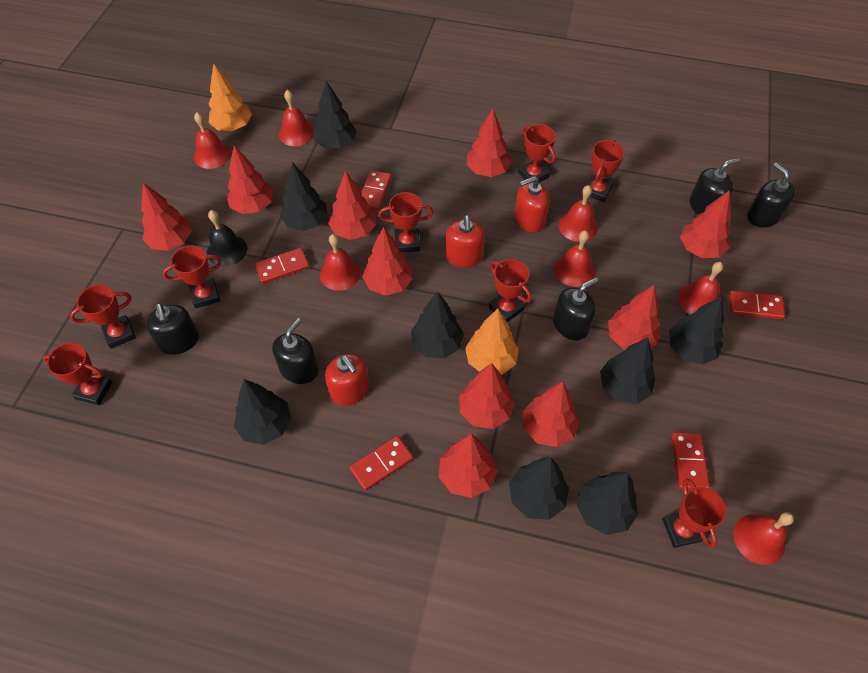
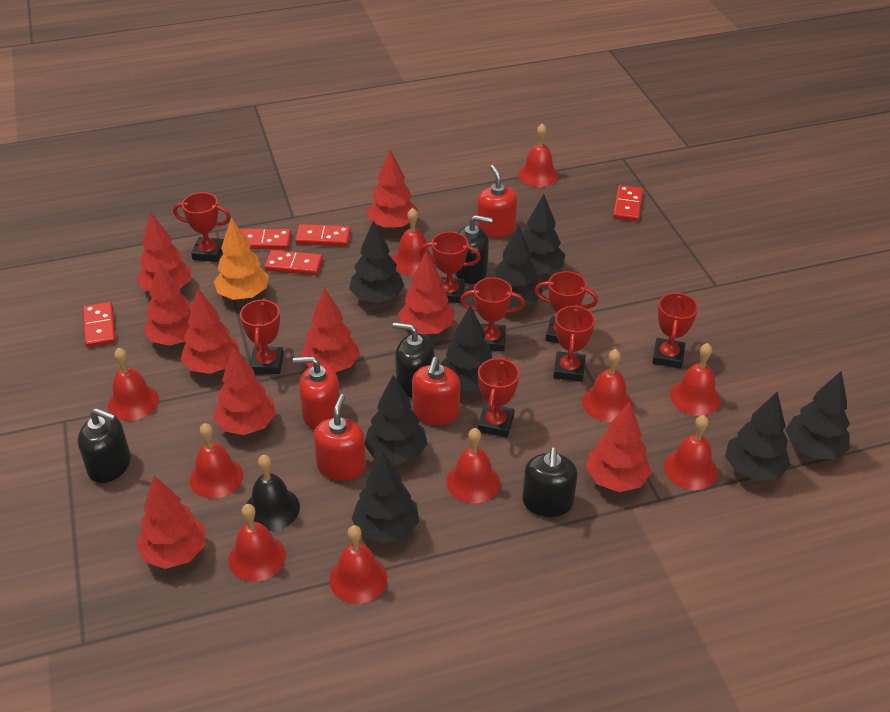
black soap dispenser: [146,303,199,355] [272,318,319,384] [553,277,598,340] [690,158,740,215] [747,163,795,228] = 5 -> [78,408,131,483] [392,322,434,398] [455,215,493,284] [522,447,578,517] = 4
orange tree: [209,63,252,131] [465,309,519,375] = 2 -> [214,218,269,300] = 1
red bell: [194,112,231,169] [279,90,314,146] [320,234,361,291] [554,230,595,287] [558,185,598,242] [678,262,724,315] [733,512,794,565] = 7 -> [108,348,159,421] [189,423,243,499] [229,504,286,582] [329,525,387,604] [392,208,435,275] [446,428,500,503] [518,123,558,187] [582,349,633,422] [664,415,717,490] [670,343,721,416] = 10
red soap dispenser: [325,353,370,406] [445,215,485,267] [515,176,550,232] = 3 -> [293,356,341,430] [313,394,366,481] [412,357,460,425] [477,165,517,238] = 4
red tree: [141,182,192,251] [226,145,273,214] [328,171,376,240] [362,227,413,296] [439,434,498,498] [459,363,515,429] [466,109,511,177] [523,382,579,447] [608,285,661,350] [680,190,731,258] = 10 -> [136,475,205,569] [137,212,192,292] [143,261,192,346] [180,288,240,374] [213,347,276,435] [301,288,360,372] [367,150,418,229] [398,251,455,334] [586,402,651,492] = 9

